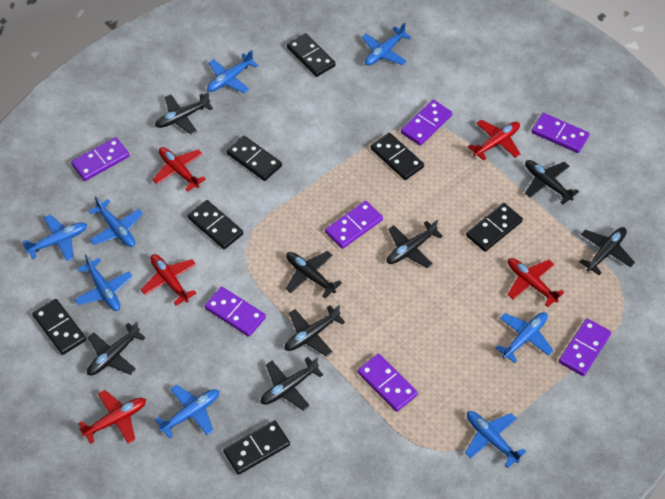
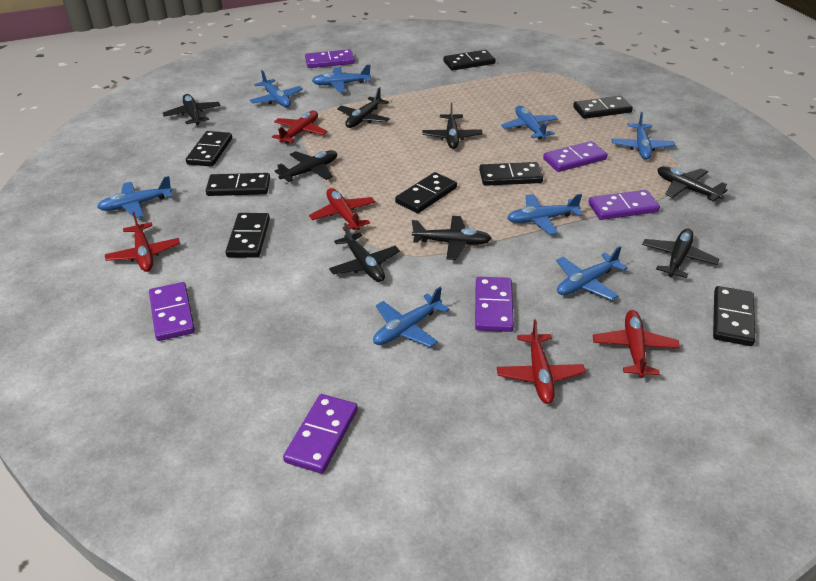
black domino: [32,299,86,355] [187,200,243,249] [223,420,290,475] [226,136,282,181] [287,33,336,77] [370,133,424,180] [466,203,523,252] = 7 -> [186,131,232,167] [206,173,270,196] [226,213,270,258] [395,172,457,213] [443,50,496,71] [479,162,543,186] [573,96,633,119] [713,286,755,346] = 8
purple domino: [71,137,130,181] [204,287,266,337] [325,201,383,249] [357,354,418,412] [401,100,452,146] [532,113,589,153] [559,318,611,376] = 7 -> [149,282,195,341] [283,394,358,474] [305,49,355,68] [475,277,514,332] [543,141,607,172] [588,190,660,220] = 6

